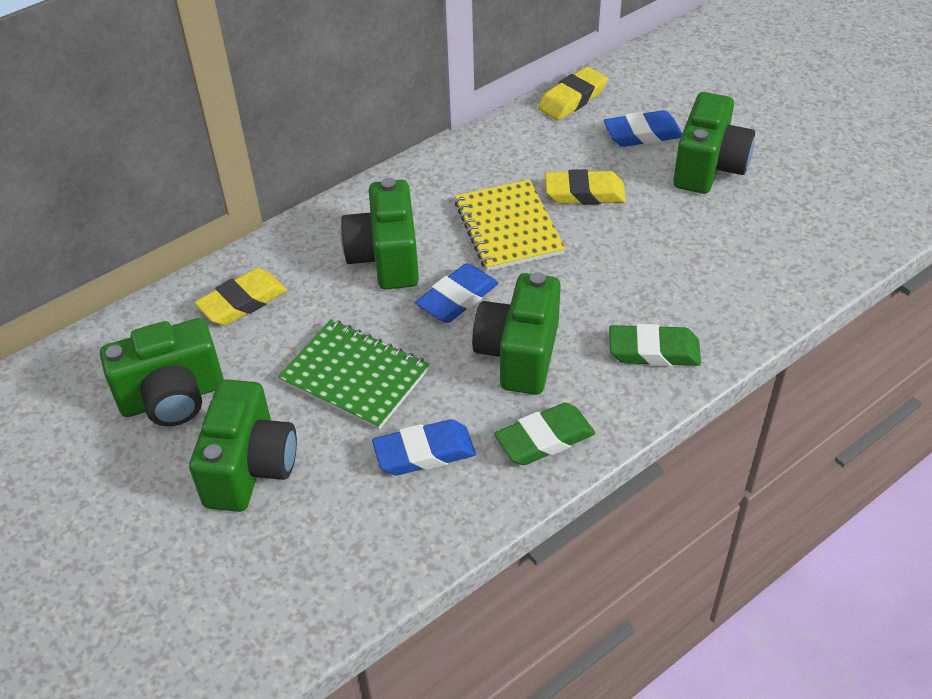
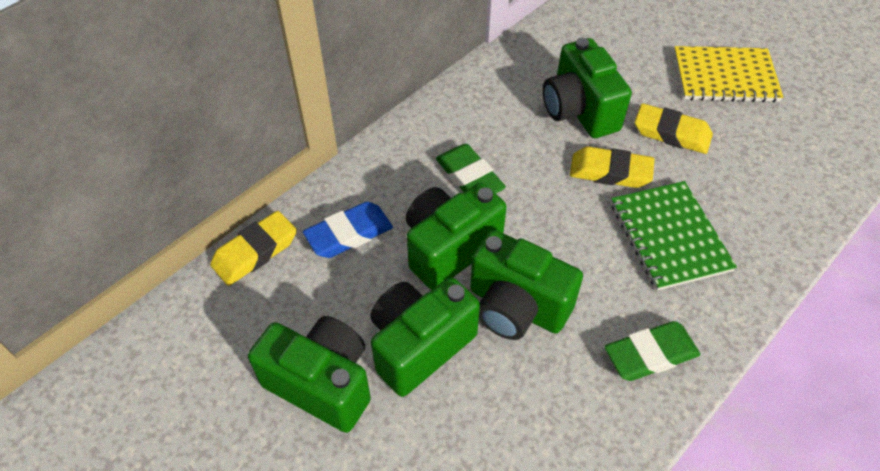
blue eraser: [372,419,476,475] [415,263,499,323] [604,110,682,147] = 3 -> [303,202,393,258] = 1

